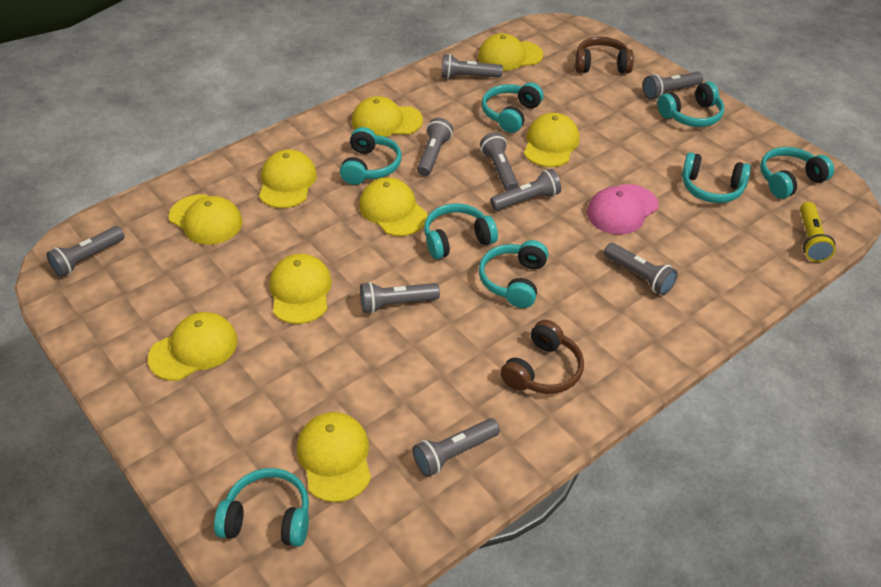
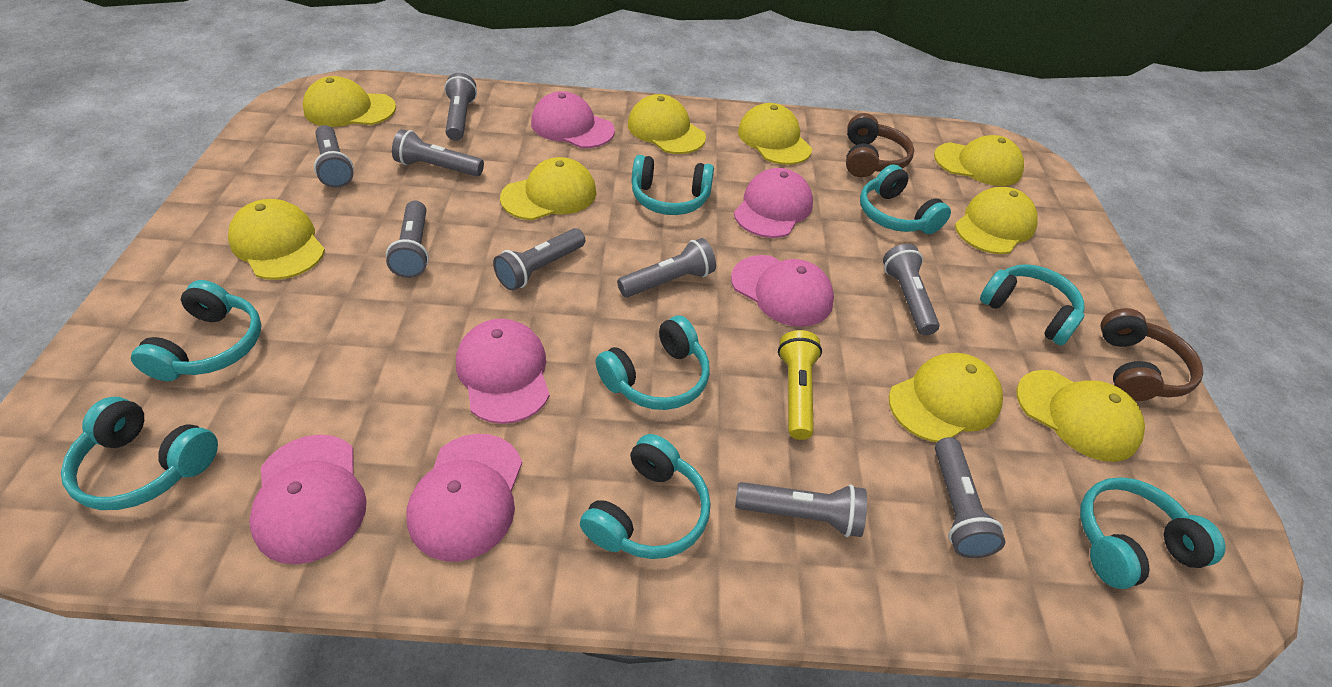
pink cap: [587,184,659,235] = 1 -> [249,434,367,564] [406,434,522,562] [456,319,550,424] [531,91,615,148] [731,255,834,327] [734,168,813,238] = 6

